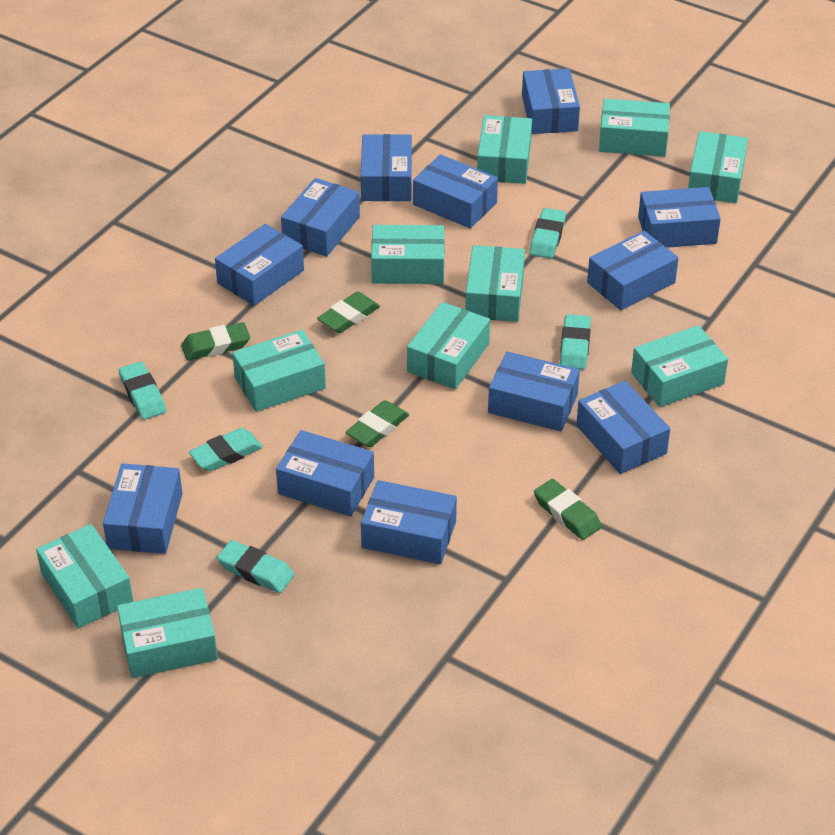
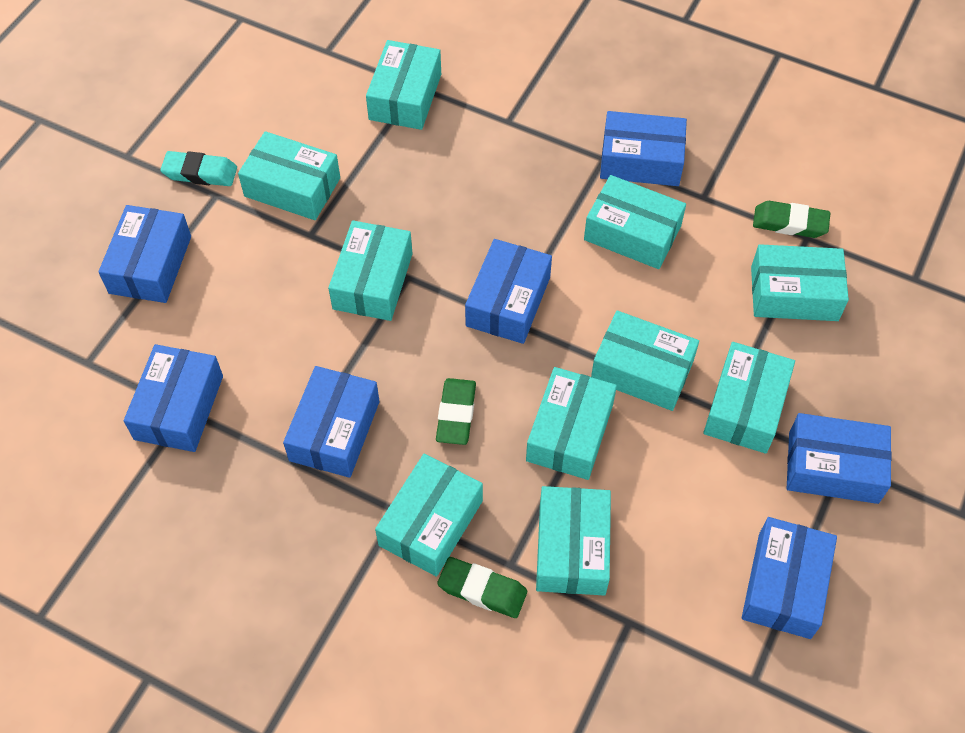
blue box: [103,463,183,554] [215,224,304,306] [276,430,374,517] [281,178,360,257] [361,134,412,201] [361,480,457,564] [413,154,498,229] [488,351,580,432] [522,68,580,134] [576,381,670,474] [587,231,678,310] [638,187,721,248] = 12 -> [98,205,191,303] [124,344,223,452] [283,366,380,478] [465,239,552,344] [600,111,687,186] [742,517,837,639] [787,413,892,504] = 7
green eraser: [181,322,250,360] [317,292,380,333] [345,400,409,447] [534,479,602,540] = 4 -> [436,378,476,445] [437,557,527,618] [753,201,830,238] = 3
turquoise eraser: [119,362,166,420] [189,428,263,471] [217,540,294,593] [529,208,566,259] [560,314,591,370] = 5 -> [160,151,237,186] = 1

